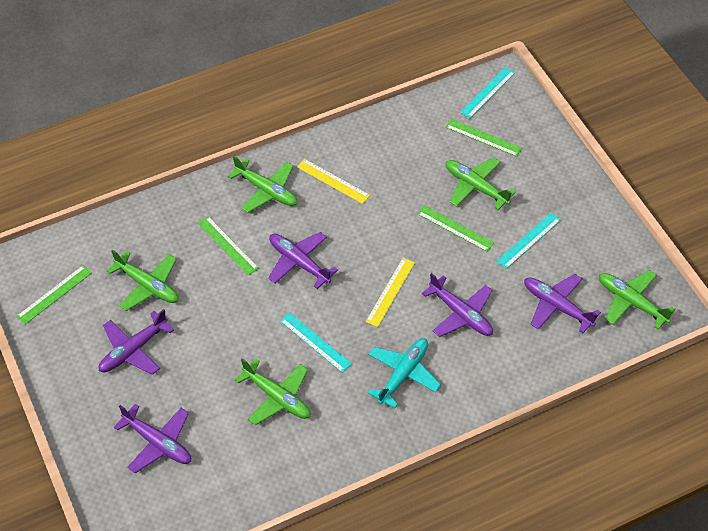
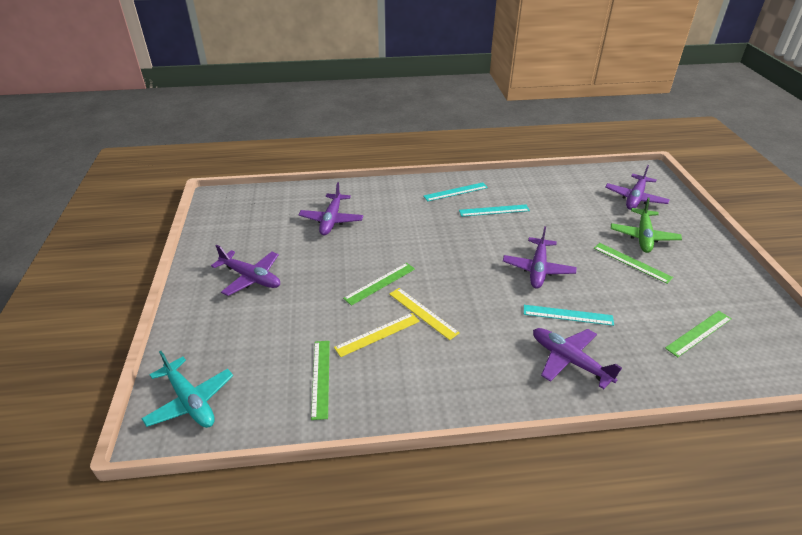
green plane: [107,250,179,311] [228,156,297,213] [235,358,310,425] [446,157,516,210] [599,270,676,330] = 5 -> [611,197,682,253] = 1

